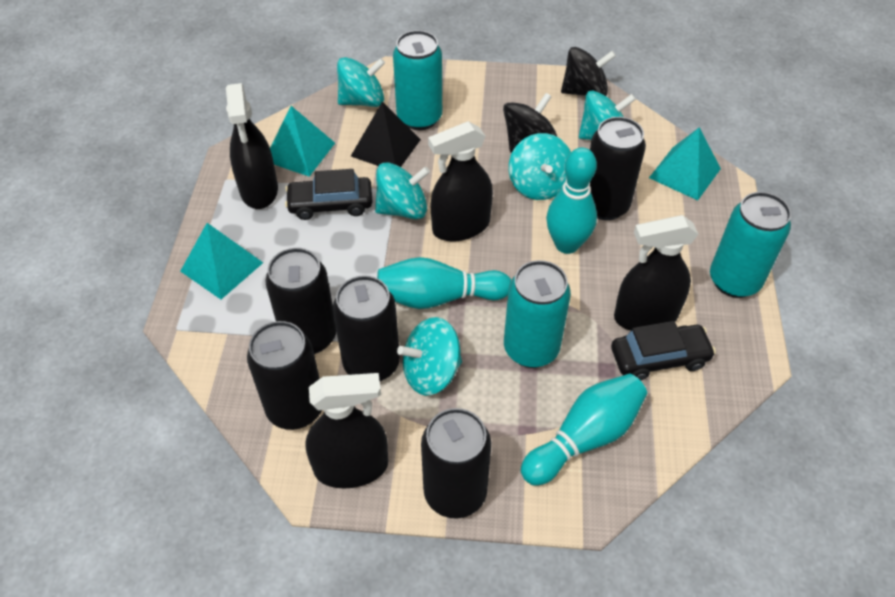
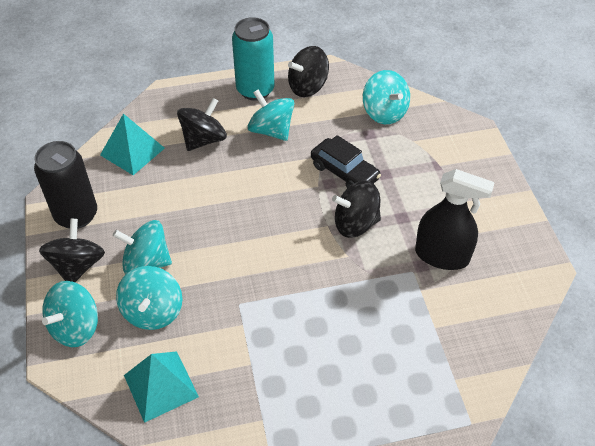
black can: [247,321,322,430] [265,248,336,354] [333,275,400,381] [421,408,491,519] [590,117,646,220] = 5 -> [34,141,97,229] = 1
black car: [285,169,372,220] [611,321,716,381] = 2 -> [311,135,381,188] = 1
black pyramid: [351,102,421,167] = 1 -> none = 0
black spinning top: [503,93,557,153] [561,47,616,96] = 2 -> [39,219,105,282] [177,98,227,151] [288,46,329,97] [332,180,381,238] = 4
black spray bottle: [226,83,278,209] [305,373,388,489] [428,121,493,241] [614,215,699,331] = 4 -> [415,169,495,270] = 1
turquoise bowling pin: [377,257,511,309] [521,373,647,486] [546,147,597,254] = 3 -> none = 0
turquoise can: [393,30,442,130] [504,260,571,368] [710,192,791,298] = 3 -> [232,17,275,101] = 1
turquoise pyramid: [180,223,263,299] [270,106,335,177] [649,127,721,200] = 3 -> [100,114,165,175] [124,351,199,423] = 2

